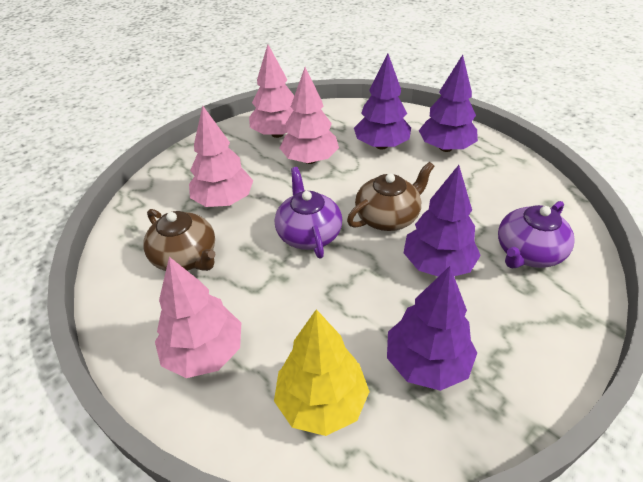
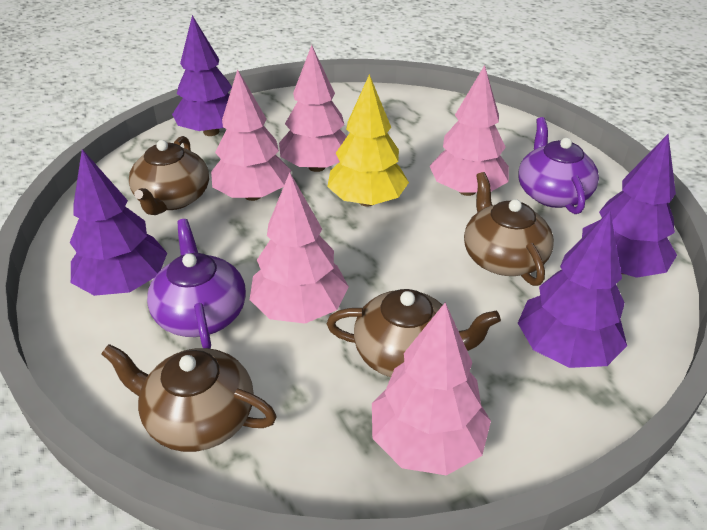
brown teapot: [143,209,216,271] [347,162,435,231] = 2 -> [101,344,277,452] [129,136,209,215] [327,289,501,377] [464,172,554,286] = 4
pink tree: [155,257,241,378] [189,106,253,207] [249,45,294,138] [280,67,339,164] = 4 -> [211,69,291,201] [250,172,349,324] [279,45,347,172] [372,302,491,475] [430,65,509,196] = 5

